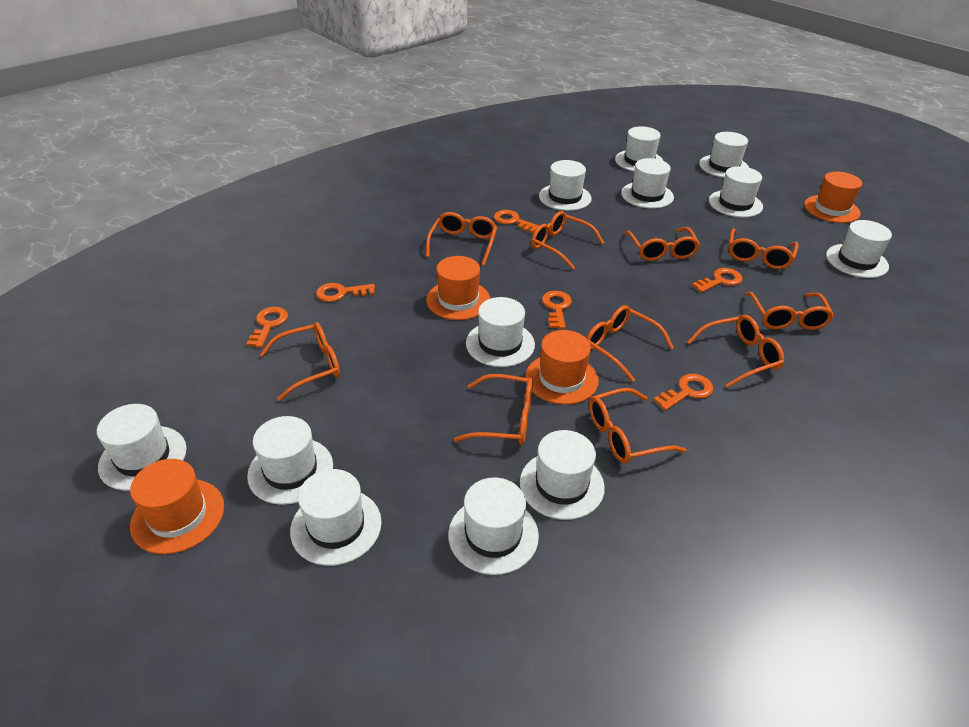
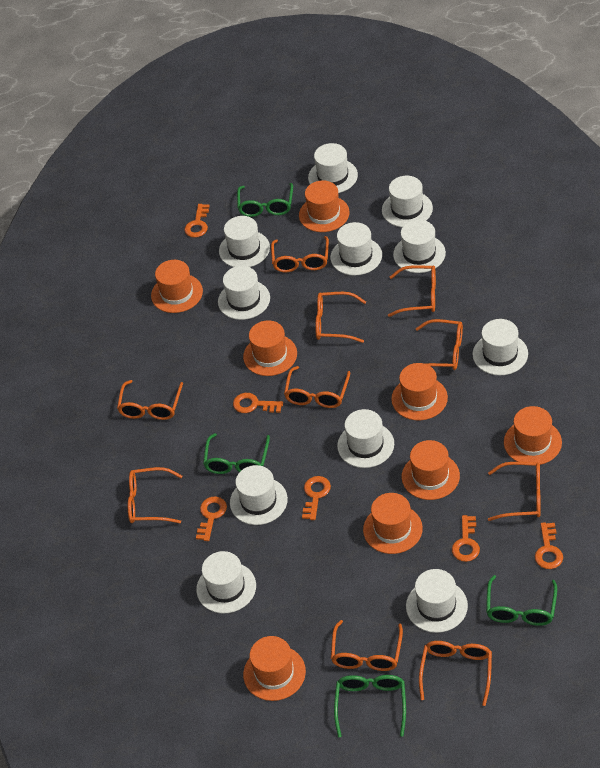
green glasses: none = 0 -> [203,433,270,474] [237,183,293,217] [334,675,406,737] [486,575,557,626] = 4
orange hat: [130,459,224,554] [426,256,491,320] [525,330,598,405] [804,171,862,223] = 4 -> [151,260,203,313] [243,320,297,376] [243,636,306,701] [299,180,349,232] [363,493,423,554] [391,363,448,420] [401,440,460,500] [504,406,562,465] = 8
white hat: [97,404,187,491] [247,416,333,505] [290,469,382,566] [448,477,539,575] [466,297,535,367] [520,430,605,520] [539,160,592,211] [615,126,663,171] [621,158,674,209] [699,132,749,178] [709,166,763,218] [826,220,892,278] = 12 -> [196,551,256,614] [218,266,270,320] [219,216,270,267] [230,465,288,525] [308,143,358,193] [330,222,382,276] [337,409,394,468] [382,176,433,227] [393,220,446,273] [406,569,468,633] [472,319,528,375] = 11

